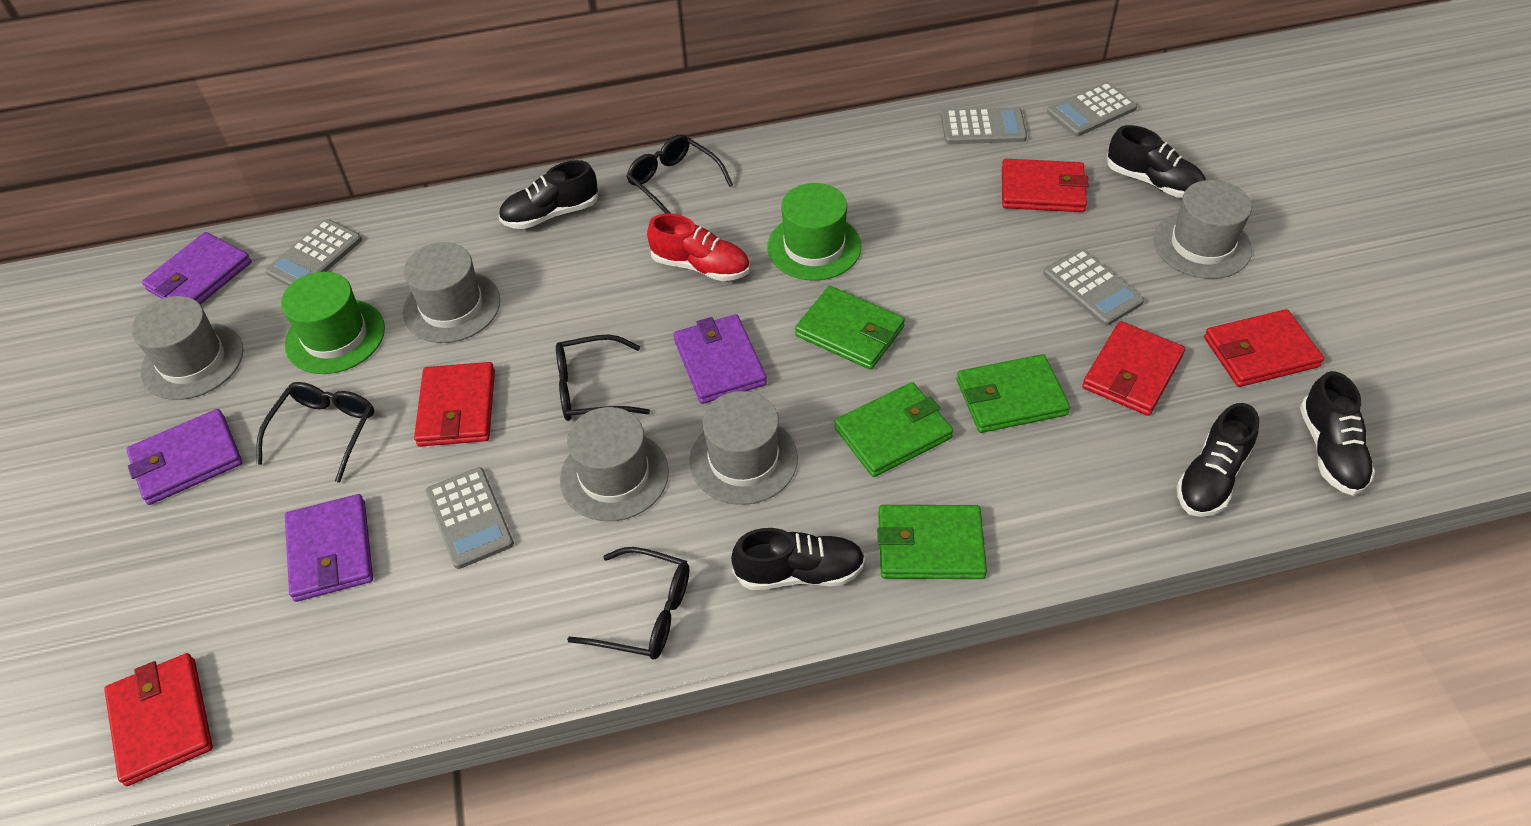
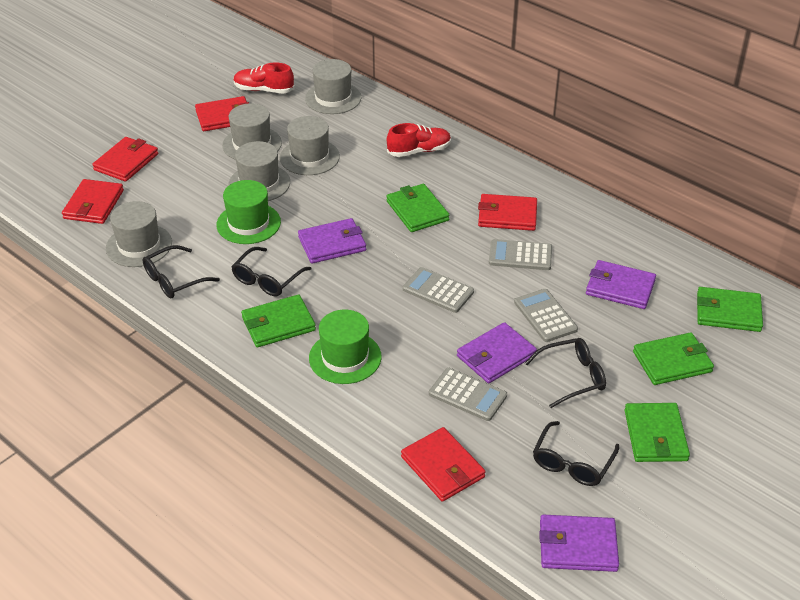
black shoe: [498,160,599,229] [731,528,865,590] [1107,125,1206,198] [1176,403,1259,517] [1300,371,1375,496] = 5 -> none = 0
green wallet: [795,286,905,370] [834,382,953,477] [877,505,987,579] [957,354,1070,433] = 4 -> [241,294,316,347] [386,184,449,232] [625,403,690,462] [633,332,714,385] [697,287,763,332] = 5
grey calculator: [265,219,362,286] [426,467,514,569] [941,107,1027,144] [1043,249,1144,326] [1047,82,1137,137] = 5 -> [403,267,474,313] [429,368,507,421] [489,239,552,270] [514,289,578,342] = 4
red shoe: [647,214,750,281] = 1 -> [234,62,294,94] [387,123,451,157] = 2

